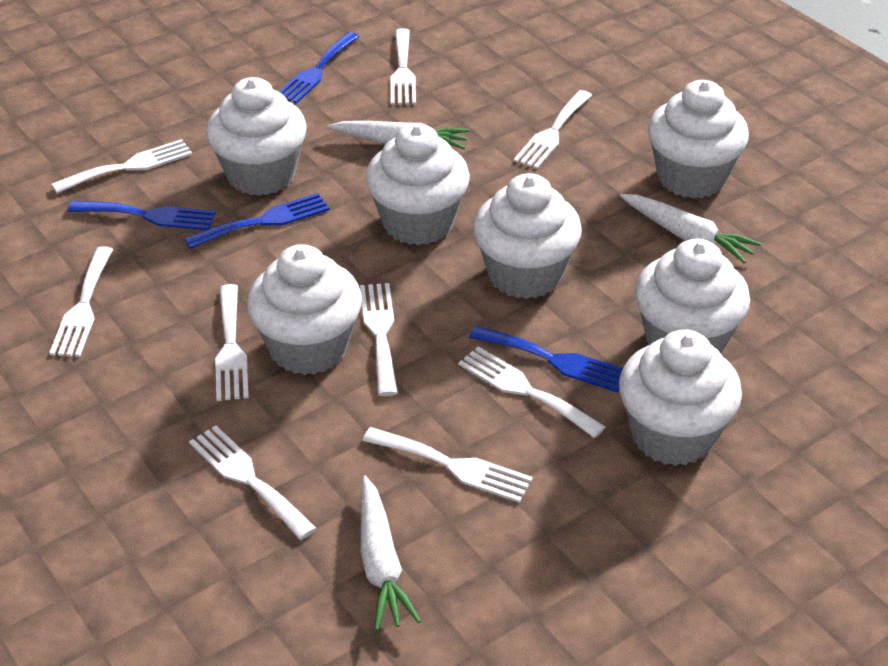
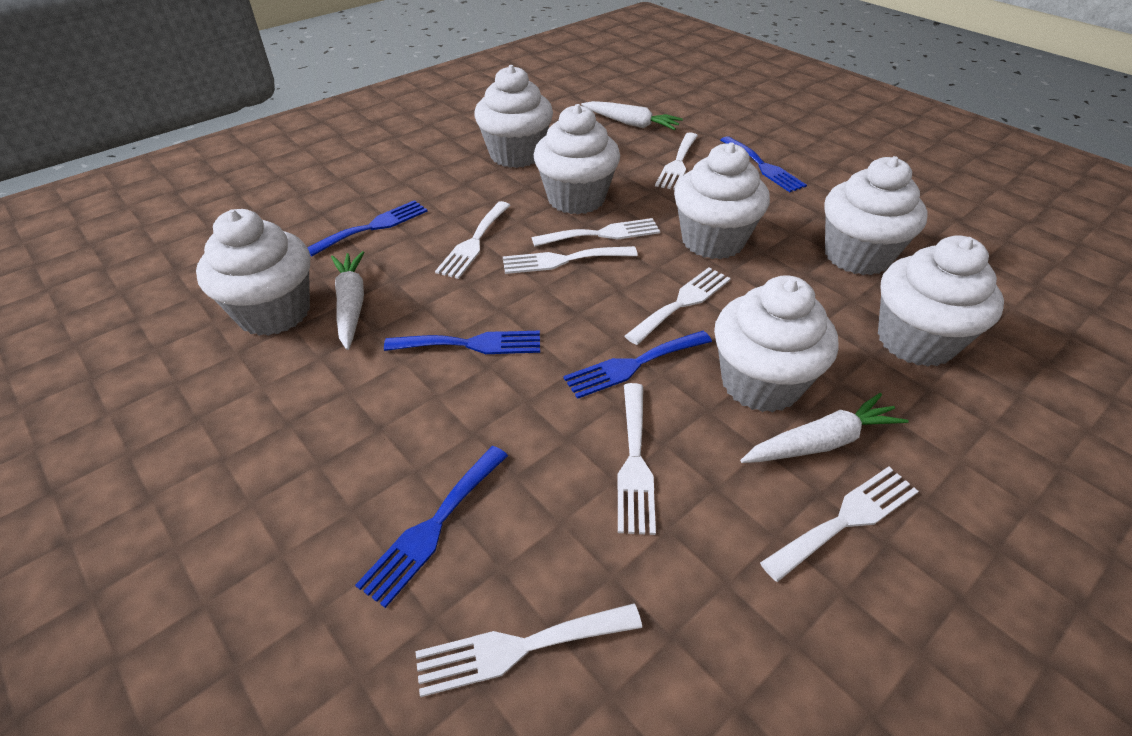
blue fork: [68,201,216,230] [184,193,330,249] [279,32,359,104] [469,326,623,392] = 4 -> [307,200,428,256] [355,446,508,608] [384,331,540,354] [563,331,712,399] [720,136,807,192] = 5
white fork: [49,246,113,357] [51,139,193,193] [189,426,317,540] [215,284,249,401] [360,283,398,396] [362,427,533,503] [391,28,416,105] [458,346,606,438] [514,90,592,169] = 9 -> [415,603,642,697] [435,201,511,279] [503,246,638,274] [532,218,660,247] [617,383,656,535] [625,267,731,345] [655,132,698,190] [760,467,919,582] = 8

